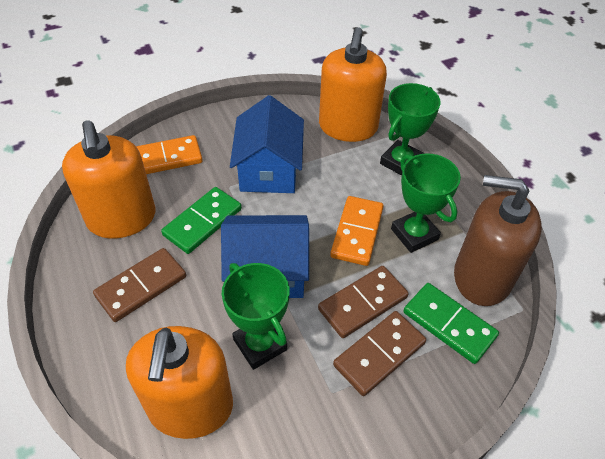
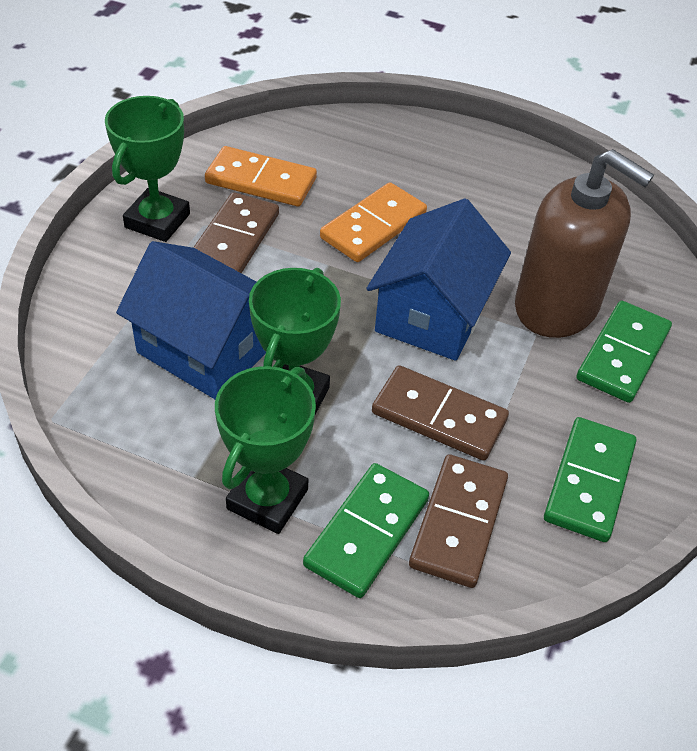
green domino: [161,187,242,254] [404,283,499,364] = 2 -> [303,463,429,598] [544,417,636,542] [576,301,672,403] = 3
orange soap dispenser: [62,120,155,239] [126,326,233,439] [319,27,387,142] = 3 -> none = 0

